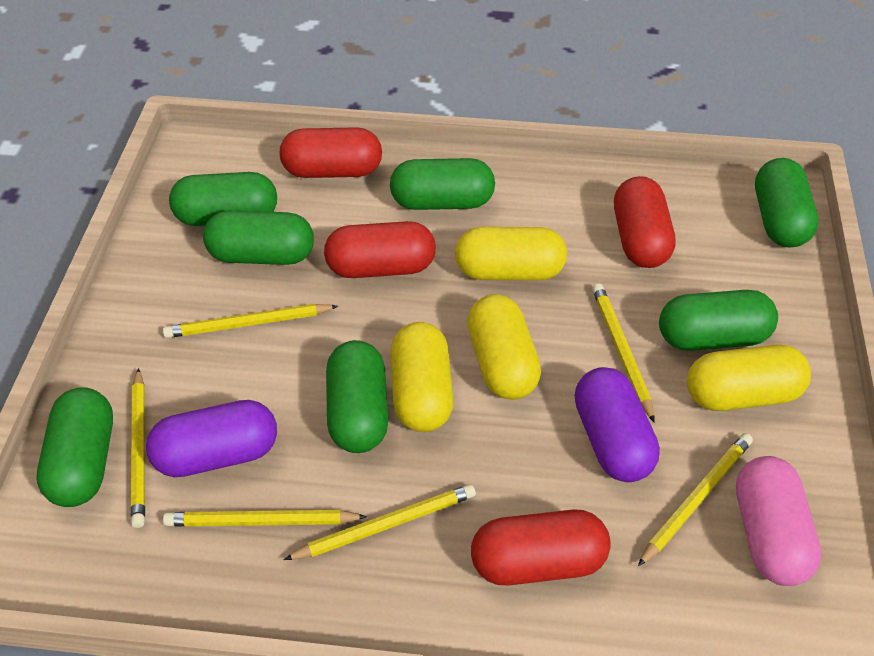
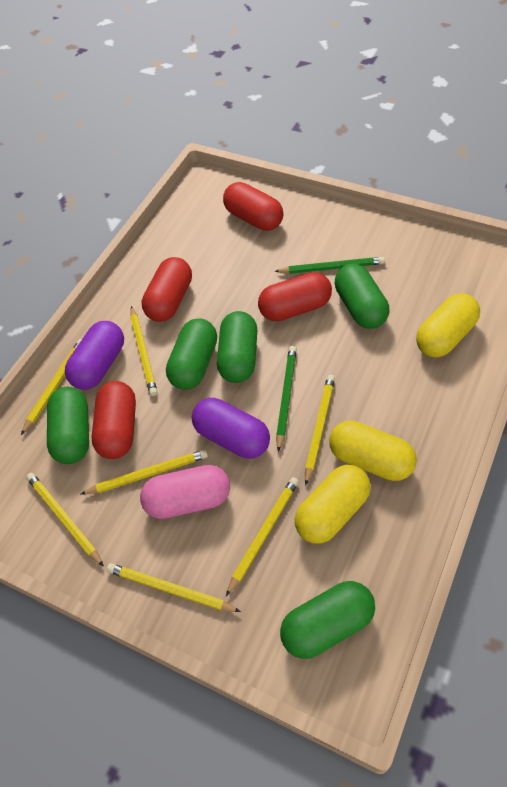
green capsule: [37,387,113,507] [169,172,277,226] [203,210,314,265] [326,340,388,453] [390,158,495,210] [659,290,778,351] [755,158,818,247] = 7 -> [47,387,89,464] [166,318,217,390] [217,311,257,383] [280,581,375,659] [335,264,389,329] = 5
green pencil: none = 0 -> [274,257,385,274] [276,346,297,452] = 2
yellow capsule: [391,322,454,432] [455,227,567,280] [467,294,541,400] [687,345,811,411] = 4 -> [295,465,371,544] [329,420,417,481] [416,293,480,358] = 3
yellow pencil: [131,368,145,528] [163,304,338,338] [163,510,367,526] [284,484,476,560] [592,283,655,423] [638,433,753,566] = 6 -> [21,339,82,435] [26,473,104,567] [81,449,208,494] [107,563,241,612] [130,306,157,396] [226,477,299,596] [305,375,335,486] = 7

